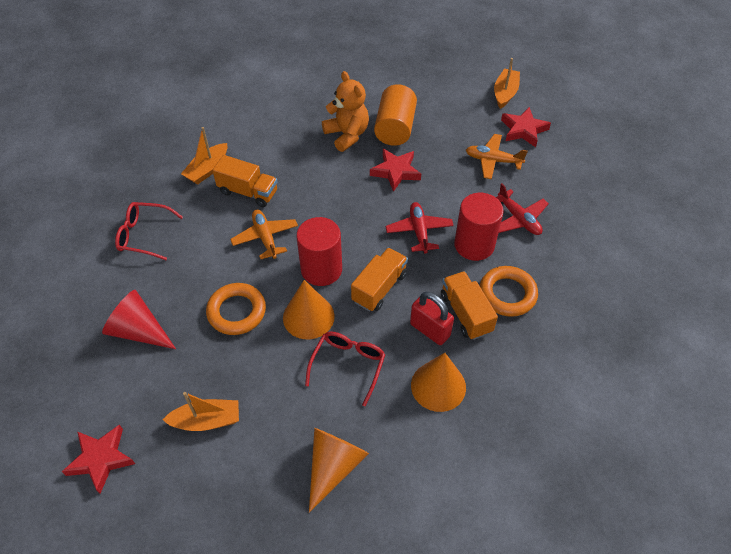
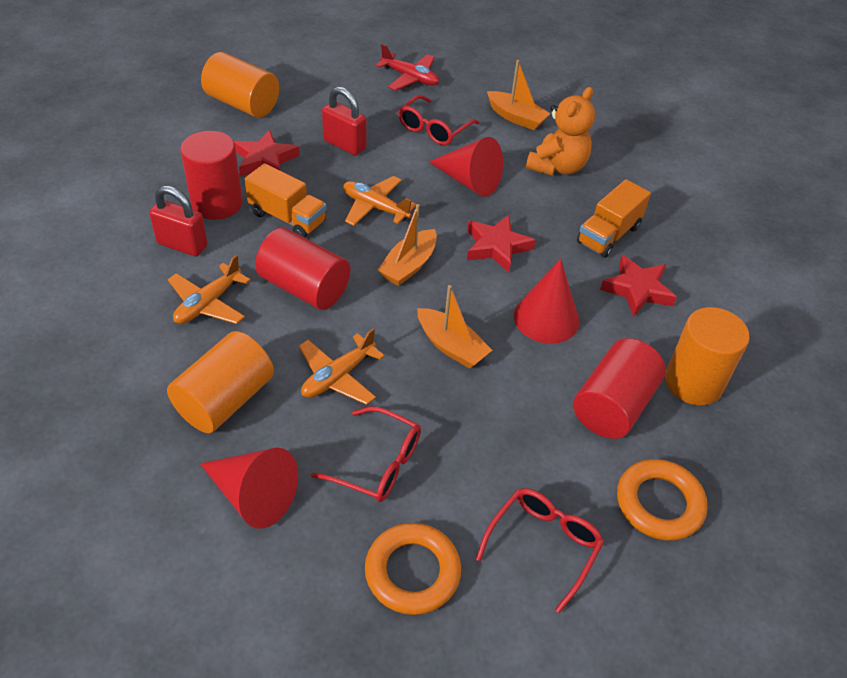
orange cone: [283,280,335,339] [309,428,369,513] [411,353,466,412] = 3 -> none = 0
orange cylinder: [374,84,417,146] = 1 -> [167,331,274,433] [201,52,279,118] [665,307,750,405] = 3
orange plane: [230,209,298,259] [466,134,528,179] = 2 -> [168,255,251,324] [299,328,385,405] [343,176,416,226] = 3
orange truck: [212,155,277,207] [351,248,408,311] [441,271,498,340] = 3 -> [245,163,327,238] [577,179,651,258] = 2
red cone: [102,290,176,349] = 1 -> [200,448,298,529] [429,137,503,197] [514,259,579,344] = 3
red cylinder: [296,217,342,286] [454,193,504,261] = 2 -> [181,131,243,220] [255,228,350,310] [573,338,666,439] = 3
red glasses: [115,202,183,260] [305,332,386,406] = 2 -> [311,406,421,502] [398,95,480,145] [476,488,604,613] = 3
red padlock: [410,291,454,345] = 1 -> [149,185,208,256] [322,87,366,155] = 2
red plane: [386,202,454,254] [496,183,549,235] = 2 -> [376,44,439,91] = 1

